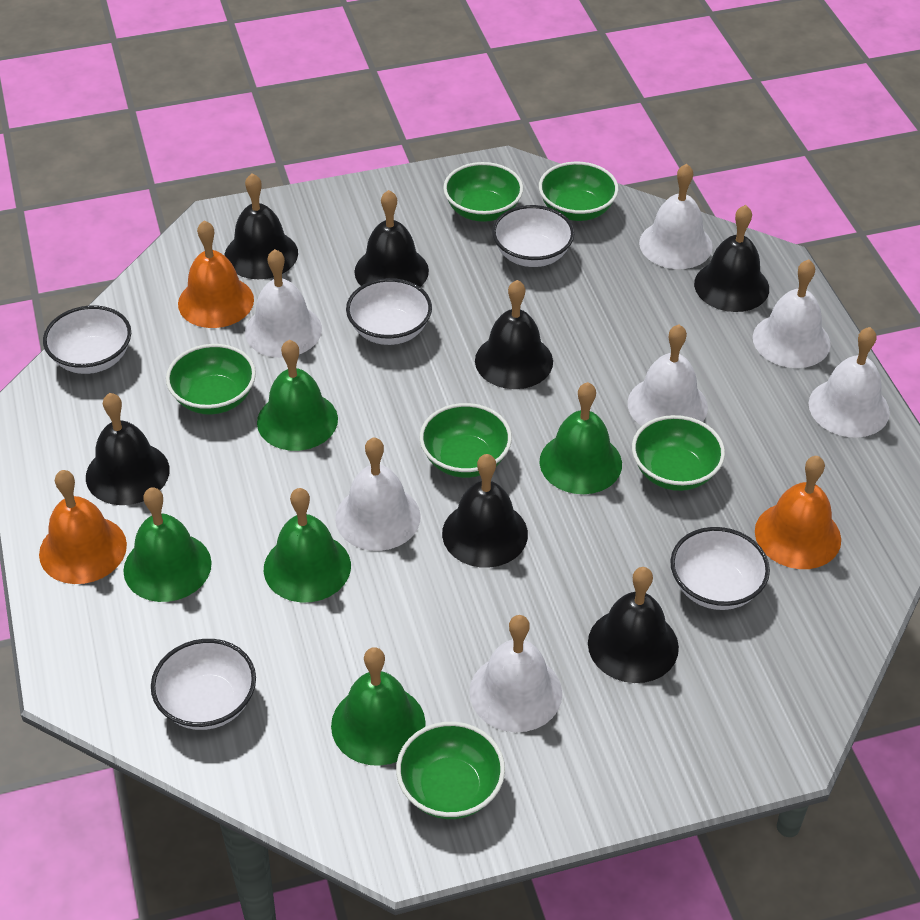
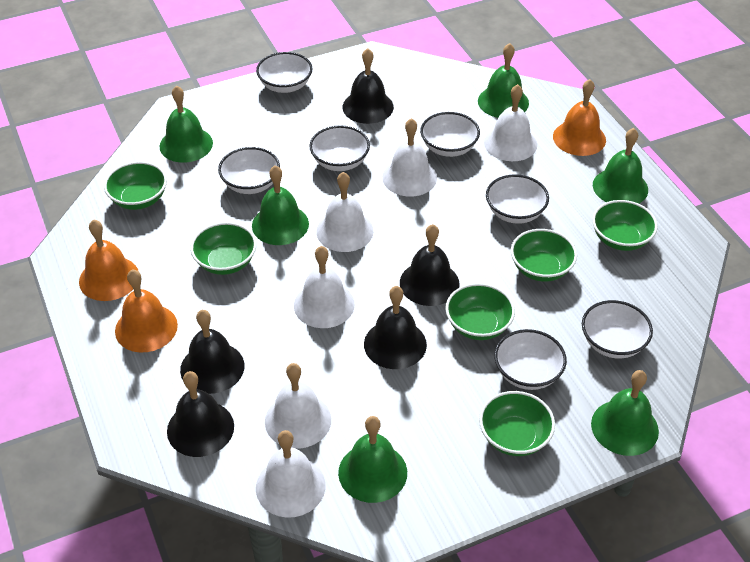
black bell: [86,393,169,505] [225,173,298,279] [354,190,429,287] [442,454,528,568] [475,280,553,389] [588,567,679,683] [694,205,769,312] = 7 -> [167,371,234,457] [180,310,244,394] [343,48,394,124] [364,286,427,369] [400,224,459,306] = 5
green bell: [123,487,212,602] [257,340,338,451] [264,488,351,603] [331,647,426,766] [539,382,622,494] = 5 -> [160,85,213,163] [252,165,309,245] [338,416,407,503] [478,43,529,118] [591,370,659,456] [593,128,648,204] = 6
white bell: [245,249,322,358] [335,437,421,551] [469,615,562,732] [628,325,708,426] [639,164,713,269] [753,260,831,368] [809,327,890,438] = 7 -> [256,430,326,518] [265,363,331,449] [294,246,355,328] [316,172,374,252] [382,118,437,197] [484,84,537,161] = 6
white bowl: [43,306,131,374] [151,639,256,730] [346,278,432,345] [492,205,574,267] [670,527,770,610] = 5 -> [218,147,280,194] [256,52,313,93] [309,126,370,171] [420,112,480,157] [486,174,549,224] [494,329,567,390] [582,300,653,359] = 7

